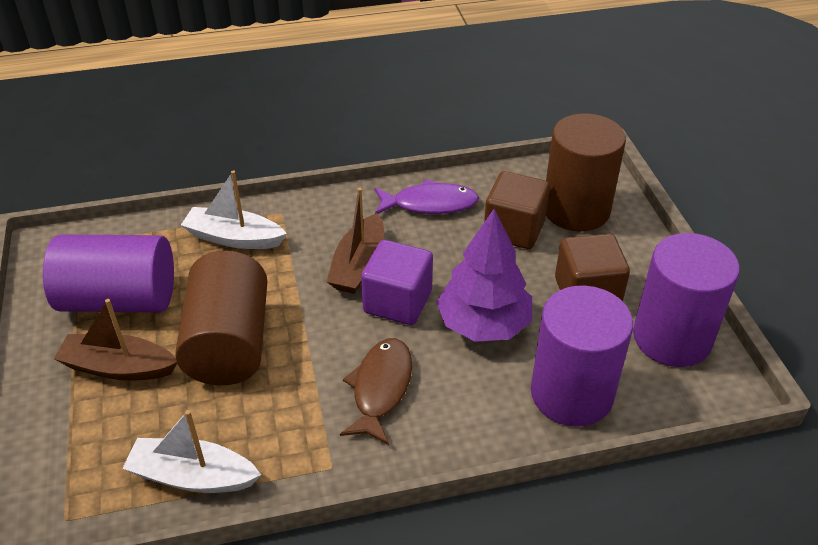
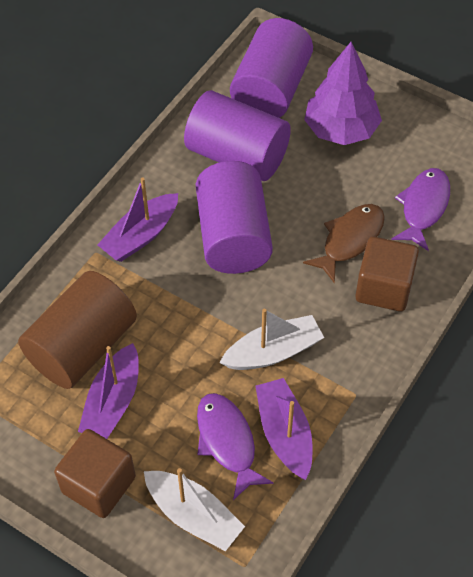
brown boat: [54,299,177,381] [326,188,384,294] = 2 -> none = 0
brown cylinder: [175,251,268,385] [546,113,626,231] = 2 -> [18,271,137,389] = 1
purple boat: none = 0 -> [78,343,139,439] [97,177,178,262] [255,378,312,480] = 3
purple cube: [361,240,433,325] = 1 -> none = 0
purple fish: [374,179,479,214] = 1 -> [197,393,274,500] [391,168,450,251] = 2

